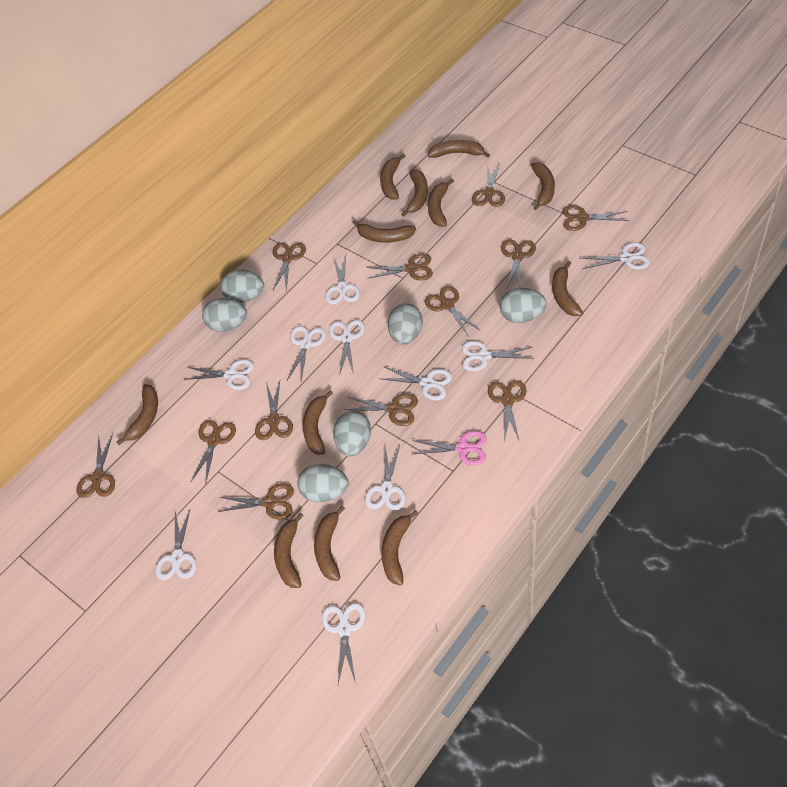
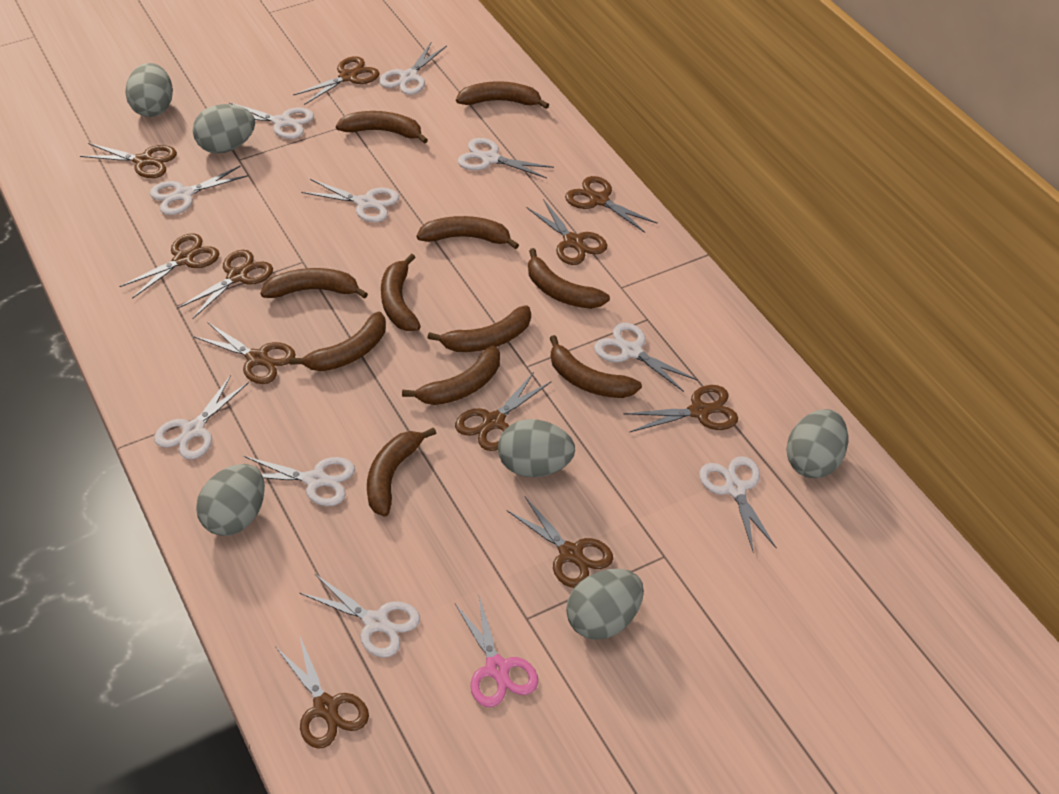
brown banana: [117,384,158,445] [274,512,304,588] [303,390,333,455] [314,506,345,581] [352,220,416,243] [380,154,405,200] [381,510,419,585] [402,169,428,217] [428,140,490,158] [428,179,454,226] [531,162,555,210] [552,261,583,316] = 12 -> [260,268,368,299] [289,312,386,371] [336,111,428,144] [367,427,436,517] [381,254,421,331] [402,345,500,405] [417,216,519,249] [427,305,531,352] [456,81,549,109] [528,248,610,309] [550,335,642,398] = 11
brown scissors: [76,434,115,498] [191,420,236,485] [218,484,294,520] [255,381,293,440] [273,243,306,291] [344,393,418,426] [367,254,433,280] [425,286,481,337] [472,163,505,207] [488,380,527,442] [501,239,536,289] [562,205,629,231] = 12 -> [80,143,177,178] [119,233,219,299] [177,250,273,319] [193,322,296,384] [276,635,369,749] [293,56,380,105] [455,372,551,451] [507,497,613,588] [527,199,607,265] [565,176,658,233] [623,385,738,432] = 11

